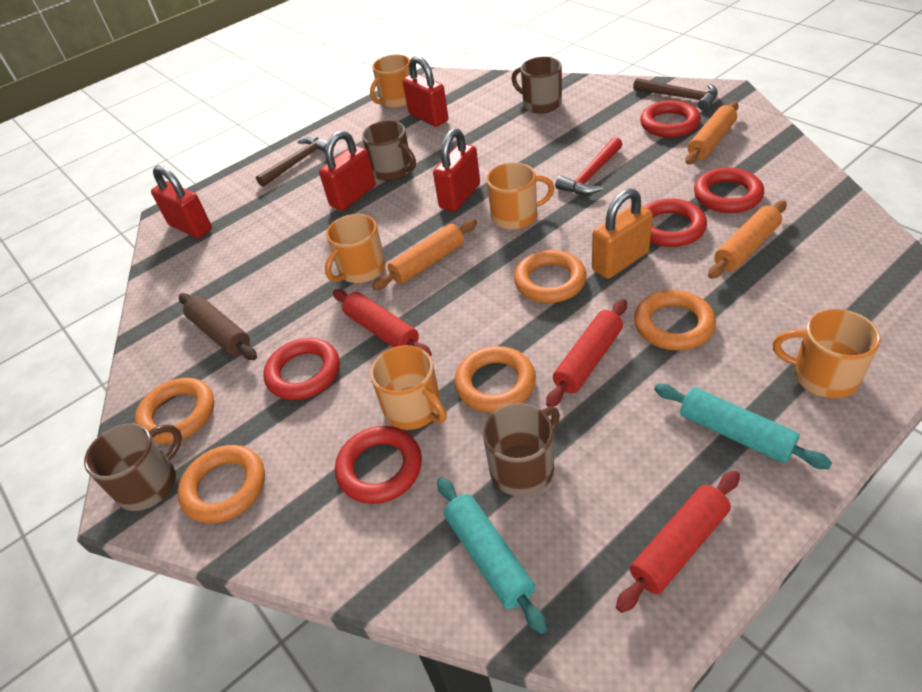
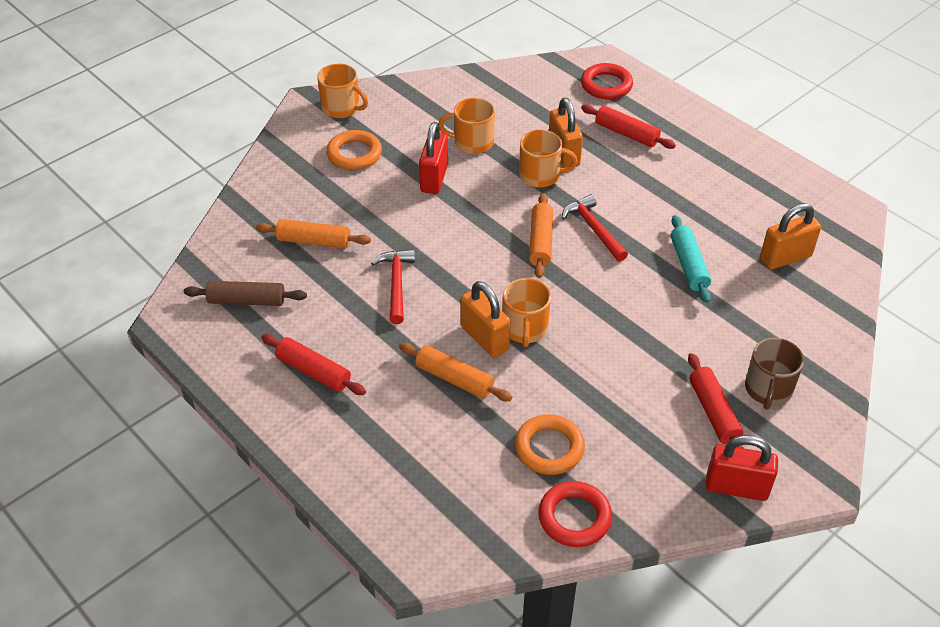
brown hammer: [256,137,328,187] [633,78,718,111] = 2 -> none = 0
brown mug: [84,423,182,511] [362,121,416,181] [483,403,560,496] [512,57,562,113] = 4 -> [745,338,804,409] = 1
orange mug: [325,214,386,283] [370,55,410,108] [370,345,447,430] [486,163,554,230] [773,309,881,398] = 5 -> [317,64,368,118] [439,98,495,154] [503,278,551,347] [519,130,578,188] = 4
orange padlock: [592,189,653,279] = 1 -> [461,281,510,357] [549,98,583,168] [760,203,821,270] = 3
orange ring: [134,378,214,444] [177,445,265,523] [454,346,536,413] [514,250,587,303] [634,290,716,351] = 5 -> [326,130,382,170] [515,414,585,475] = 2
red hammer: [555,137,622,195] = 1 -> [371,249,415,324] [562,194,628,262] = 2
red padlock: [151,165,212,238] [319,131,375,211] [403,56,448,127] [433,128,480,211] = 4 -> [419,122,448,194] [706,435,778,501] = 2
red ring: [263,338,340,400] [335,426,422,504] [640,100,701,138] [644,198,707,247] [694,168,764,213] = 5 -> [538,481,612,547] [581,63,633,99] = 2
turquoise rolling pin: [437,477,547,634] [654,384,832,469] = 2 -> [671,215,711,303] = 1

